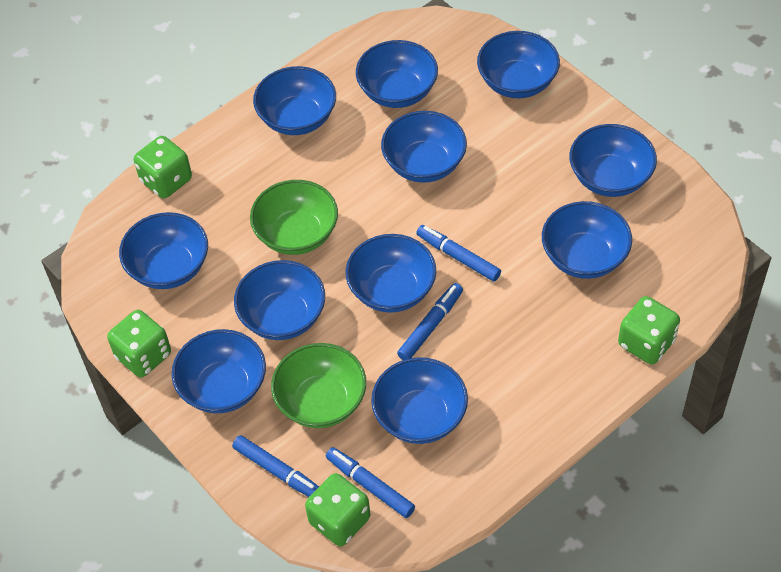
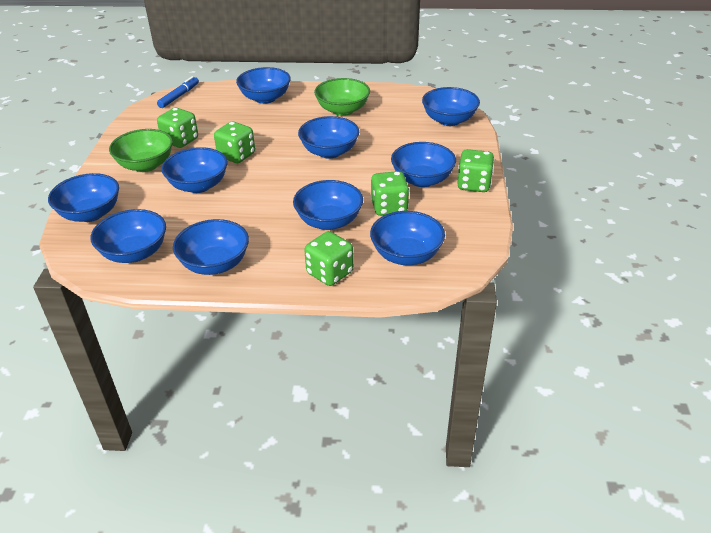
blue bowl: [119,212,208,289] [172,329,266,413] [234,260,325,340] [253,66,336,135] [346,234,436,313] [356,40,438,108] [371,357,468,444] [381,111,467,183] [477,31,560,98] [542,201,632,279] [569,124,657,197] = 11 -> [48,173,119,222] [91,209,166,263] [161,147,227,193] [173,219,249,275] [236,67,291,104] [293,180,363,230] [298,116,359,159] [370,211,445,265] [391,142,456,187] [422,87,480,126] = 10
blue marker: [232,435,319,497] [326,447,415,518] [397,283,463,360] [416,225,501,282] = 4 -> [157,76,199,108] = 1
green dice: [107,310,171,377] [134,136,192,198] [305,473,370,546] [618,296,680,364] = 4 -> [157,108,198,148] [214,122,255,163] [304,231,354,286] [371,171,409,216] [457,149,494,192] = 5

